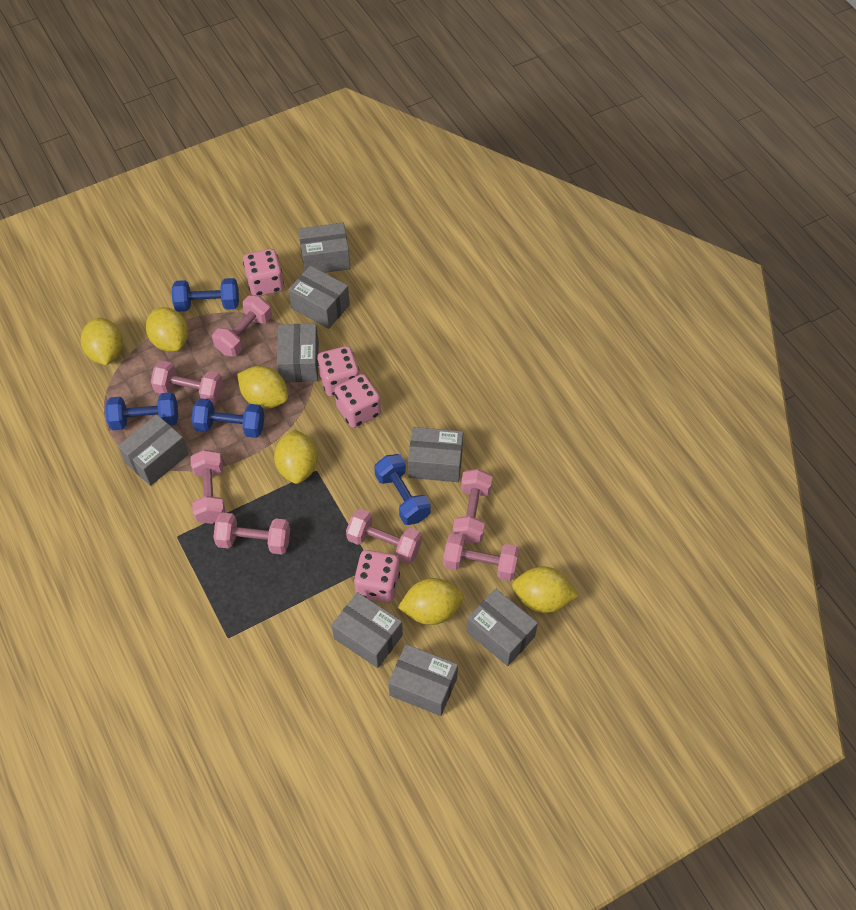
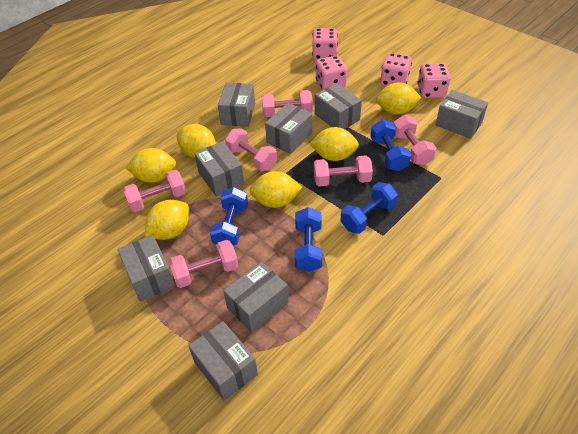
pink dumbbell: [151,361,224,404] [190,450,225,524] [212,295,272,357] [213,512,290,555] [346,509,422,565] [443,533,519,581] [453,469,492,544] = 7 -> [123,169,186,212] [169,240,238,288] [225,128,277,171] [261,90,313,117] [314,155,373,187] [394,115,436,166] = 6

